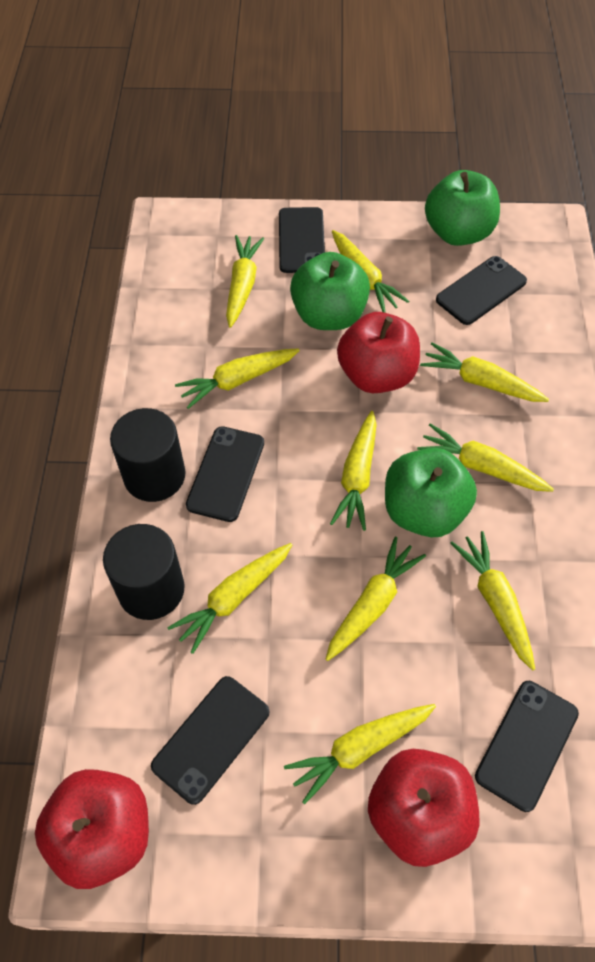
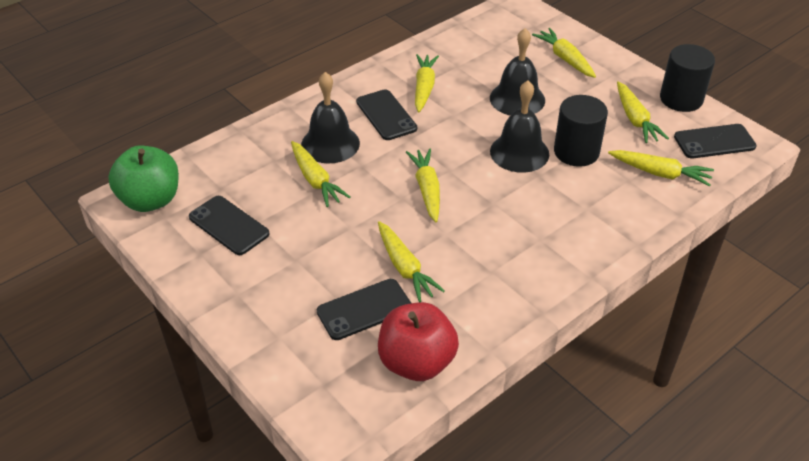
black bell: none = 0 -> [301,72,360,164] [490,28,545,115] [490,81,549,173] = 3
black phone: [151,676,269,805] [186,426,264,522] [279,207,325,273] [436,256,527,325] [475,681,579,812] = 5 -> [189,196,269,255] [317,279,411,340] [356,89,417,140] [674,124,757,158] = 4
green apple: [290,252,370,330] [385,448,477,537] [425,170,500,246] = 3 -> [108,146,179,212] = 1
red apple: [35,769,149,889] [337,312,420,393] [368,749,479,867] = 3 -> [378,302,459,381] = 1
yellow carrot: [167,543,292,654] [175,349,300,409] [226,235,264,328] [284,704,436,804] [325,536,426,661] [330,411,377,531] [332,230,409,313] [417,424,554,492] [420,342,549,402] [450,531,535,671] = 10 -> [291,141,350,207] [378,221,445,302] [406,148,440,222] [415,54,439,112] [532,28,596,78] [608,150,714,187] [617,81,669,143] = 7

